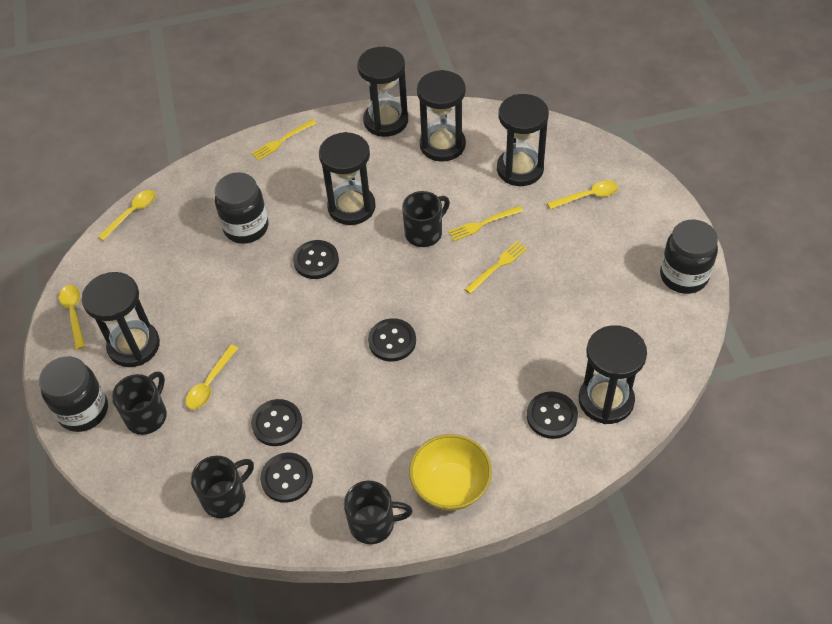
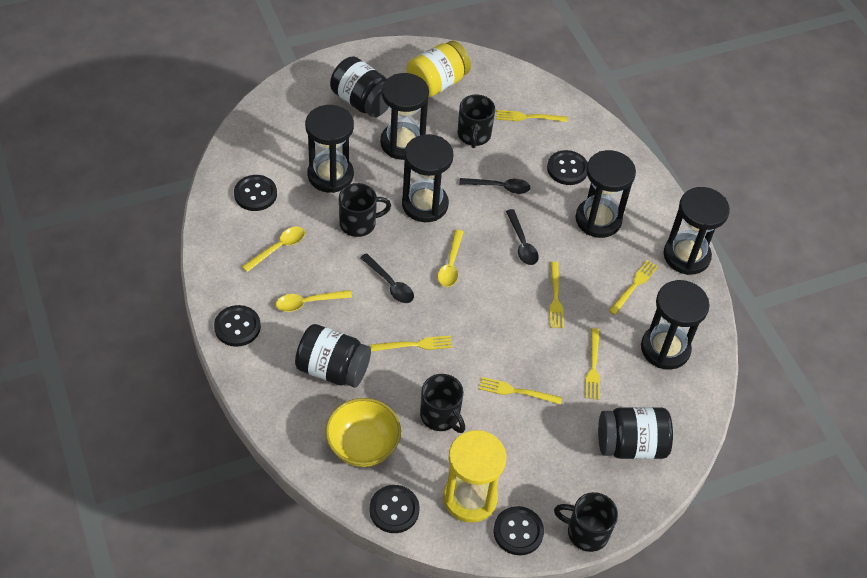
black spoon: none = 0 -> [360,253,414,303] [459,178,530,194] [506,209,539,265] = 3
yellow fork: [251,119,317,161] [448,206,523,241] [465,241,528,294] = 3 -> [370,336,452,352] [479,377,562,405] [496,110,568,122] [549,262,564,328] [585,328,600,400] [609,260,658,315] = 6
yellow hourglass: none = 0 -> [443,430,506,523] = 1
yellow jar: none = 0 -> [406,41,471,98] = 1
yellow spoon: [59,285,85,350] [98,190,156,241] [185,345,238,409] [547,180,619,209] = 4 -> [242,226,305,272] [276,290,352,312] [438,230,463,287] = 3

